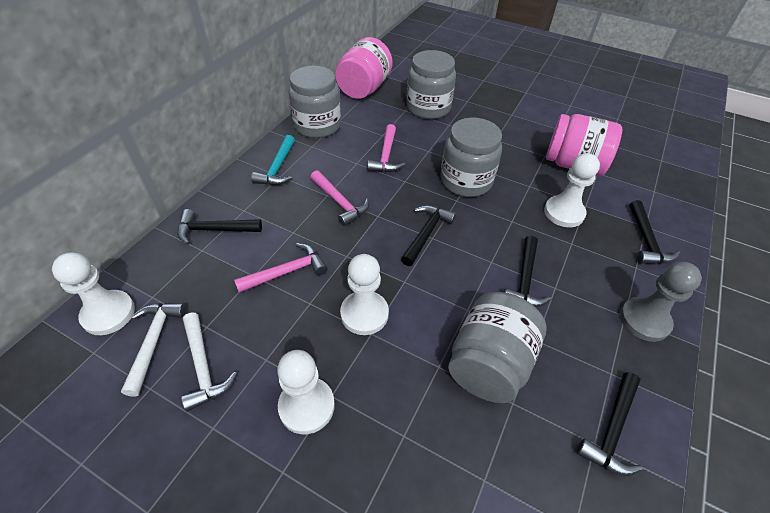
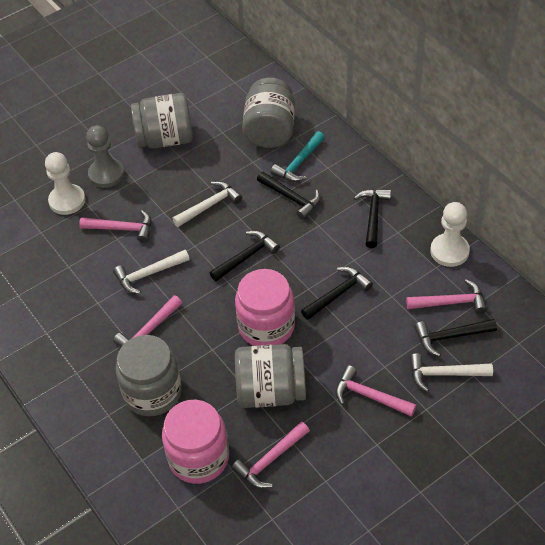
pink hammer: [234,243,328,293] [310,170,369,226] [367,124,405,172] = 3 -> [79,210,151,243] [113,295,182,347] [232,422,310,489] [335,365,416,417] [406,280,487,314] = 5
white hammer: [121,303,186,397] [181,313,237,412] = 2 -> [113,250,190,294] [172,181,242,227] [410,353,493,392] = 3
white pawn: [52,252,135,335] [277,350,335,434] [340,254,389,335] [544,153,600,227] = 4 -> [45,152,85,215] [430,202,470,267] = 2

